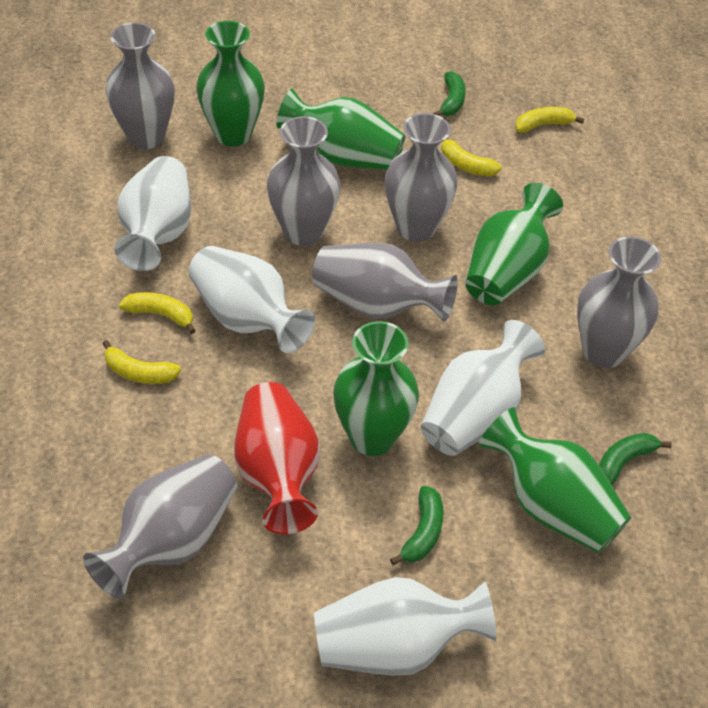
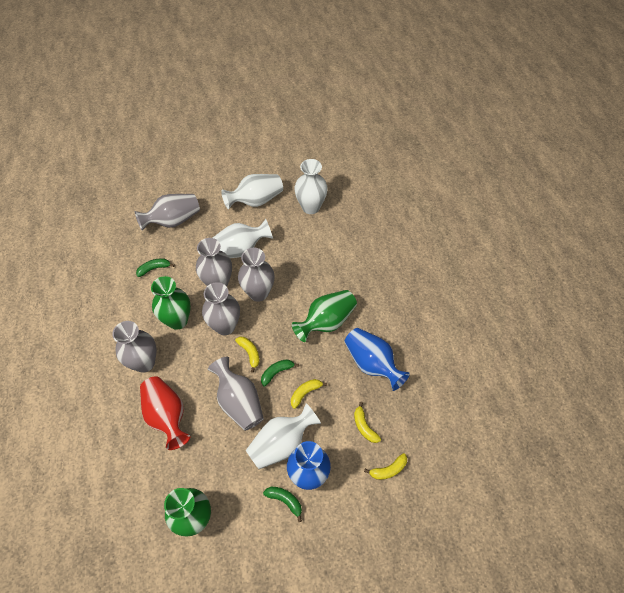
blue vase: none = 0 -> [287,441,331,490] [344,328,410,391] = 2
green vase: [196,21,265,147] [277,89,405,170] [333,321,419,456] [465,183,563,305] [478,407,631,553] = 5 -> [151,276,191,330] [164,488,211,536] [292,290,357,342] = 3

